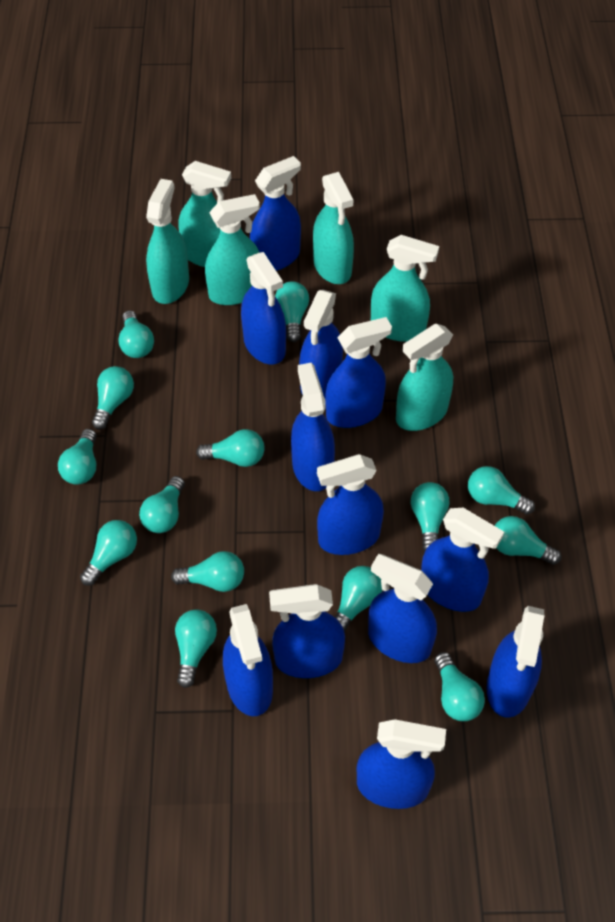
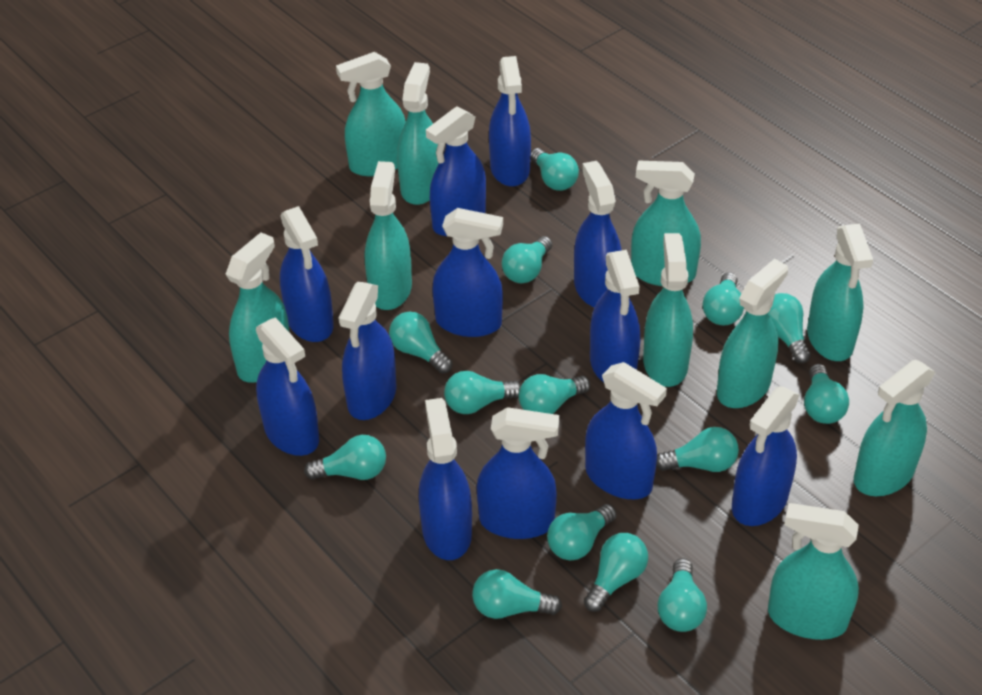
turquoise spray bottle: [146,179,189,304] [178,161,231,267] [205,194,260,305] [313,172,354,284] [371,235,439,342] [396,324,453,431] = 6 -> [226,232,290,382] [336,52,406,176] [365,161,412,310] [397,62,439,205] [631,160,701,286] [643,233,693,387] [717,259,788,408] [768,503,859,640] [807,224,873,361] [854,360,935,496] = 10

